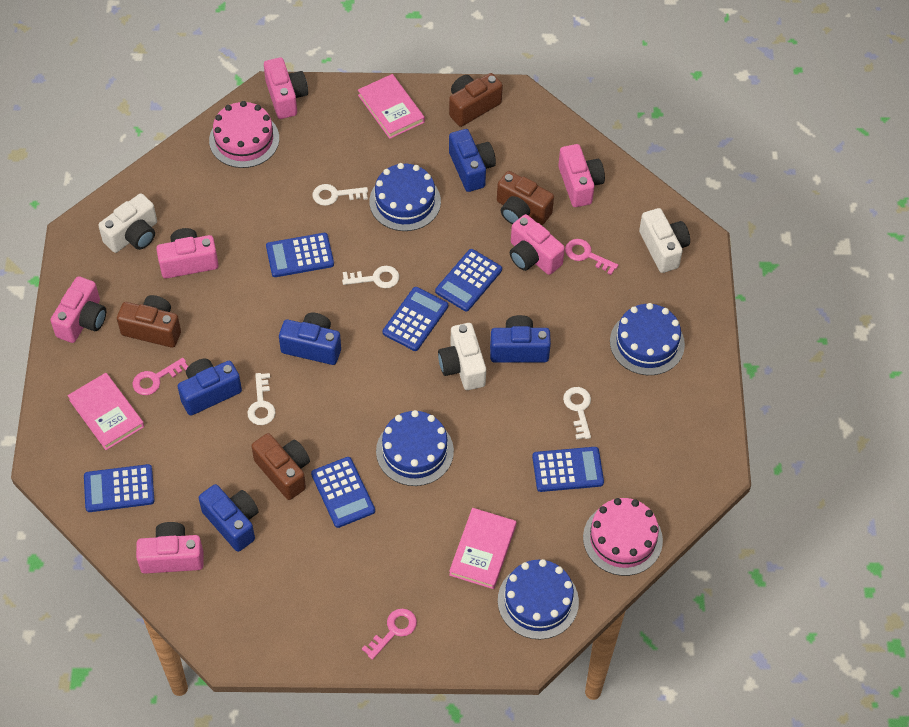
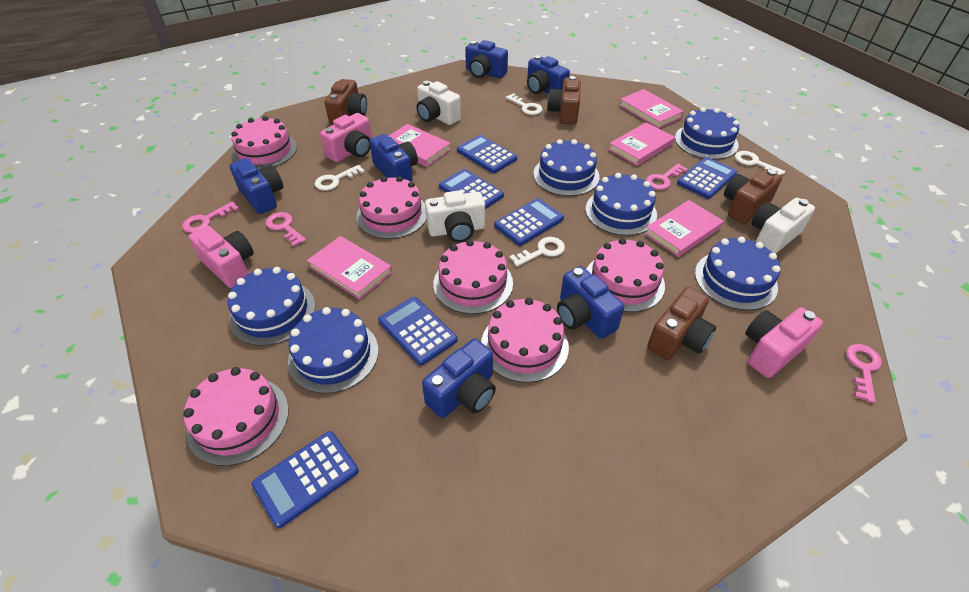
blue cake: [369,163,441,231] [376,410,454,486] [498,559,579,640] [610,303,685,375] = 4 -> [228,267,315,346] [288,307,378,394] [533,139,600,196] [586,173,657,236] [675,107,739,160] [695,237,780,310] = 6
blue camera: [178,359,242,416] [199,484,259,552] [279,313,341,365] [449,129,496,192] [490,315,551,363] = 5 -> [229,158,283,214] [369,134,418,182] [422,339,496,418] [465,40,508,78] [527,55,570,94] [557,266,624,339] = 6
pink book: [68,373,144,450] [358,74,425,139] [449,508,516,589] = 3 -> [307,236,392,300] [388,124,451,167] [608,122,675,166] [619,89,684,128] [644,200,723,257] = 5
pink cake: [209,101,279,168] [583,498,663,576] = 2 -> [183,367,289,466] [231,116,297,170] [357,176,426,239] [433,240,513,314] [481,298,569,383] [586,238,665,312] = 6
pink camera: [50,276,106,343] [136,522,204,574] [156,228,219,279] [264,58,308,119] [510,214,565,275] [558,144,605,207] = 6 -> [188,225,254,288] [320,113,372,162] [745,307,823,378] = 3
pink key: [132,358,188,395] [362,609,417,660] [565,239,618,275] = 3 -> [182,201,239,233] [265,212,306,247] [646,164,688,190] [846,344,882,403] = 4

